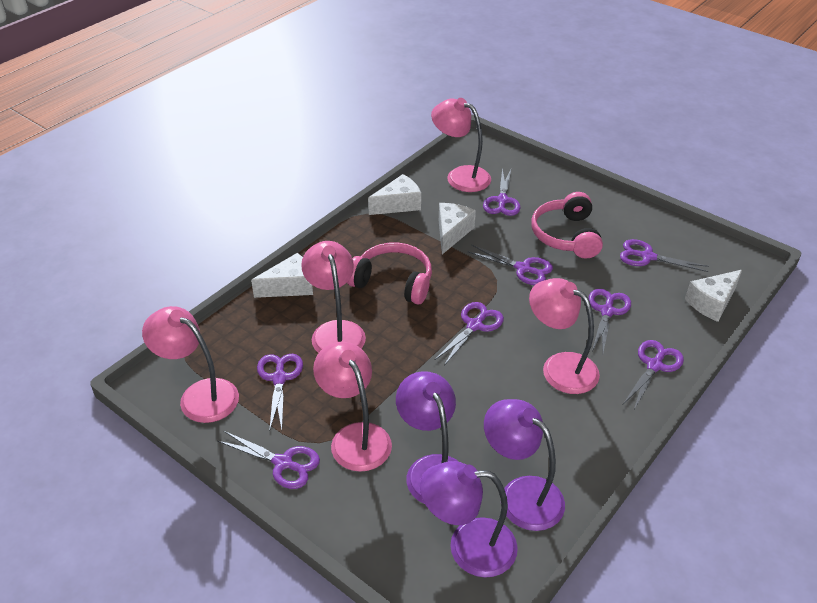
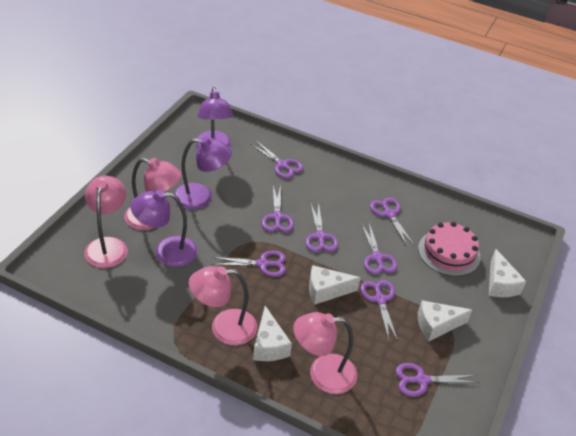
pink cake: none = 0 -> [418,222,480,276] = 1
pink headphones: [347,243,432,305] [531,192,603,258] = 2 -> none = 0
pink lamp: [142,306,239,423] [301,241,366,353] [313,342,392,472] [431,98,491,192] [529,278,600,394] = 5 -> [84,176,128,268] [124,158,182,230] [189,266,257,346] [293,312,357,394] = 4

